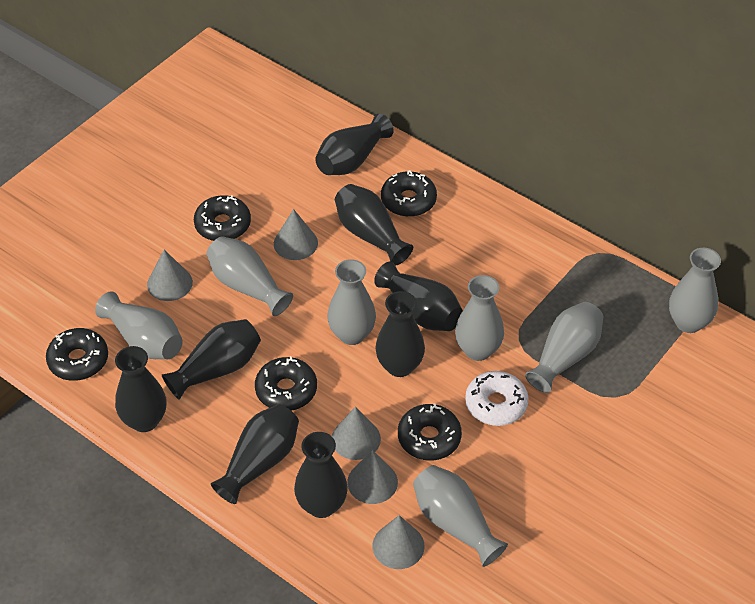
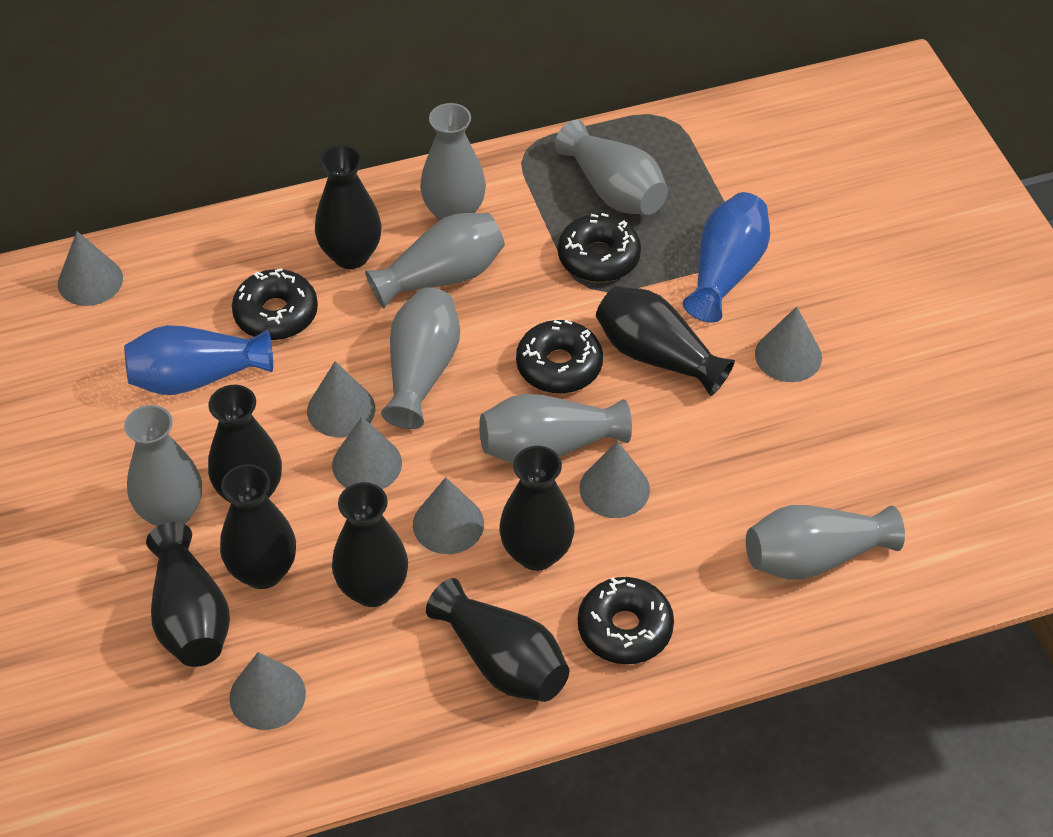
black donut: [46,328,108,381] [194,195,251,241] [255,356,317,411] [381,170,437,217] [398,403,462,460] = 5 -> [232,268,318,340] [516,320,603,394] [558,213,641,282] [578,577,674,664] = 4
blue vase: none = 0 -> [124,325,273,395] [683,192,770,323] = 2
grey cone: [147,250,193,301] [274,209,318,260] [332,406,381,460] [347,450,398,504] [372,515,425,569] = 5 -> [58,231,123,306] [229,652,306,730] [307,361,375,437] [332,416,402,489] [413,477,484,554] [579,441,650,518] [755,307,822,382] = 7
white donut: [465,371,529,426] = 1 -> none = 0

